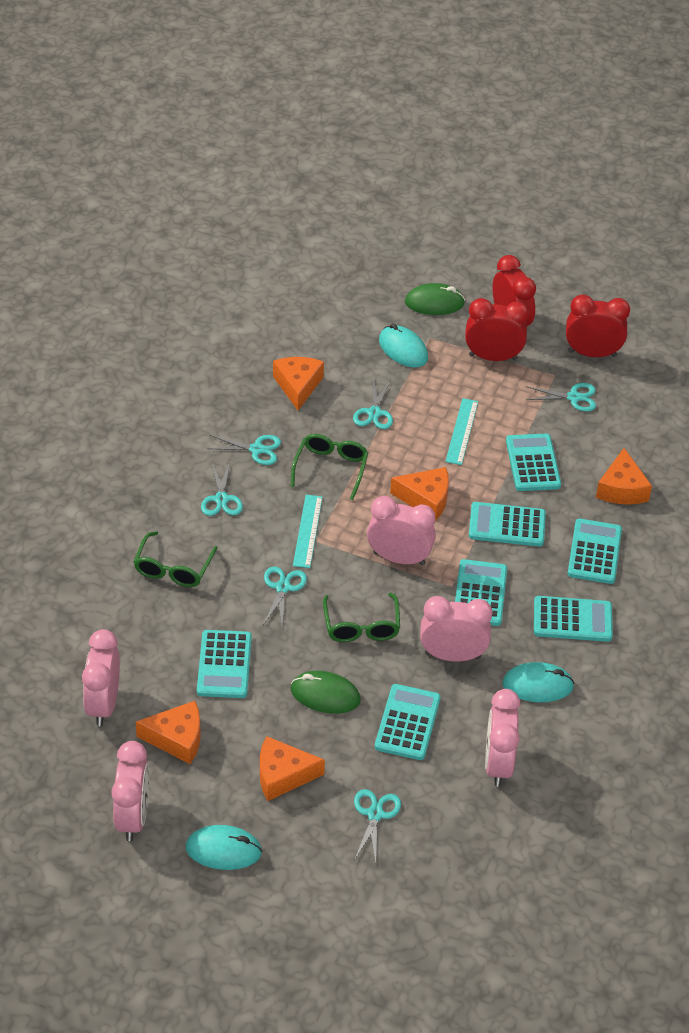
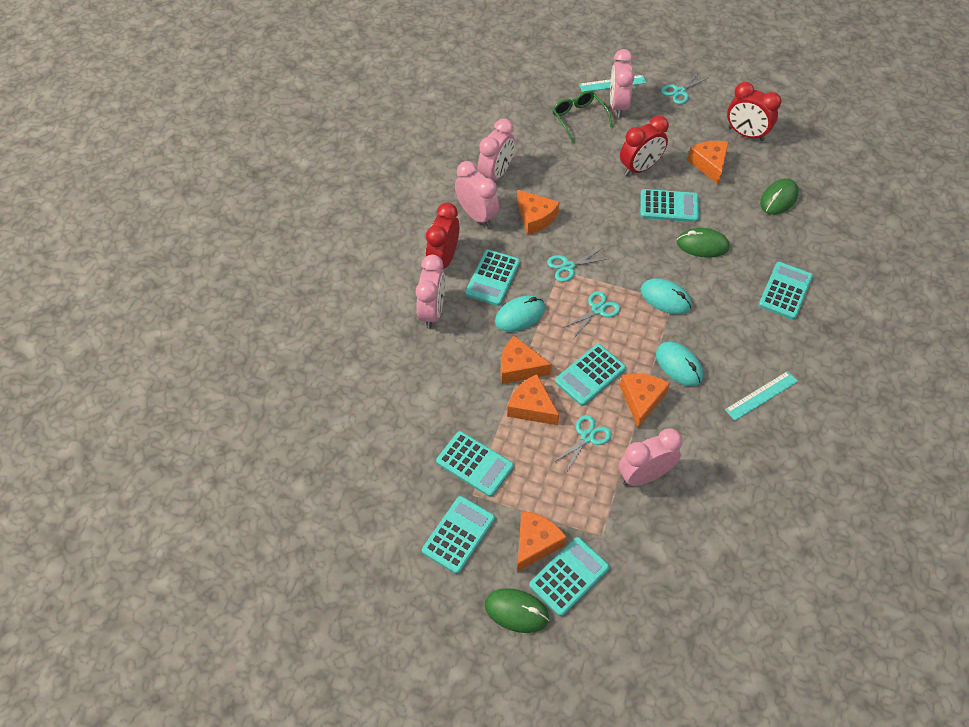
green glasses: [134,531,218,587] [291,434,368,500] [323,593,400,642] = 3 -> [552,90,613,143] = 1
green mouse: [291,671,361,714] [405,283,465,315] = 2 -> [484,588,549,633] [677,228,730,258] [760,178,799,215] = 3
orange cheese: [136,701,201,764] [260,736,325,801] [273,357,324,410] [390,467,449,521] [596,448,652,505] = 5 -> [500,336,551,384] [507,374,559,425] [517,190,560,235] [517,511,567,572] [620,374,670,428] [687,141,729,184] = 6
turquoise scissors: [201,462,243,516] [206,435,281,465] [263,566,307,628] [353,378,393,429] [354,789,401,863] [526,383,596,412] = 6 -> [547,249,607,282] [554,415,612,473] [563,291,620,336] [661,72,708,104] = 4

